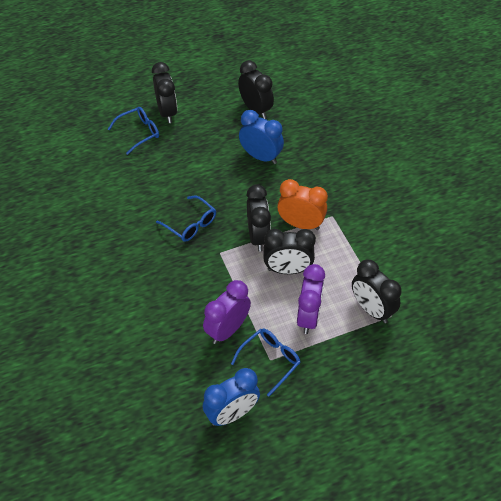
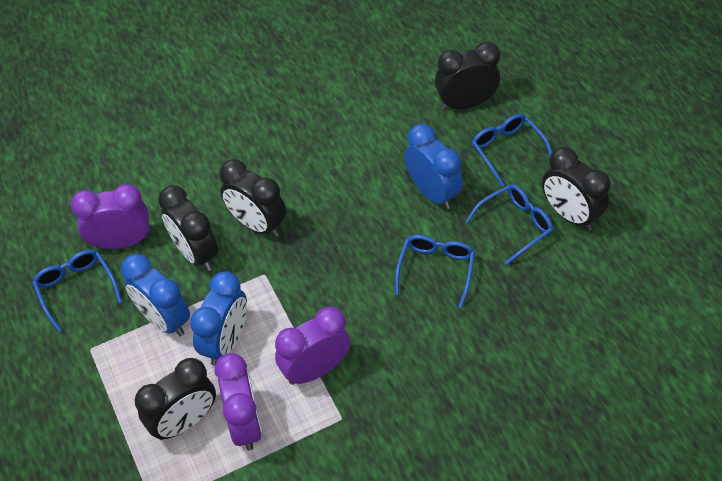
blue clock: [203,368,260,426] [239,110,284,164] = 2 -> [121,254,190,336] [190,271,247,366] [404,124,463,209] = 3
blue glasses: [108,107,159,155] [156,196,216,242] [231,328,300,396] = 3 -> [32,250,122,332] [395,235,475,308] [465,184,553,265] [472,114,552,187] = 4
orange clock: [277,179,328,230] = 1 -> none = 0
purple clock: [203,280,251,344] [297,264,325,334] = 2 -> [70,184,149,249] [215,353,262,451] [275,307,350,385] = 3

